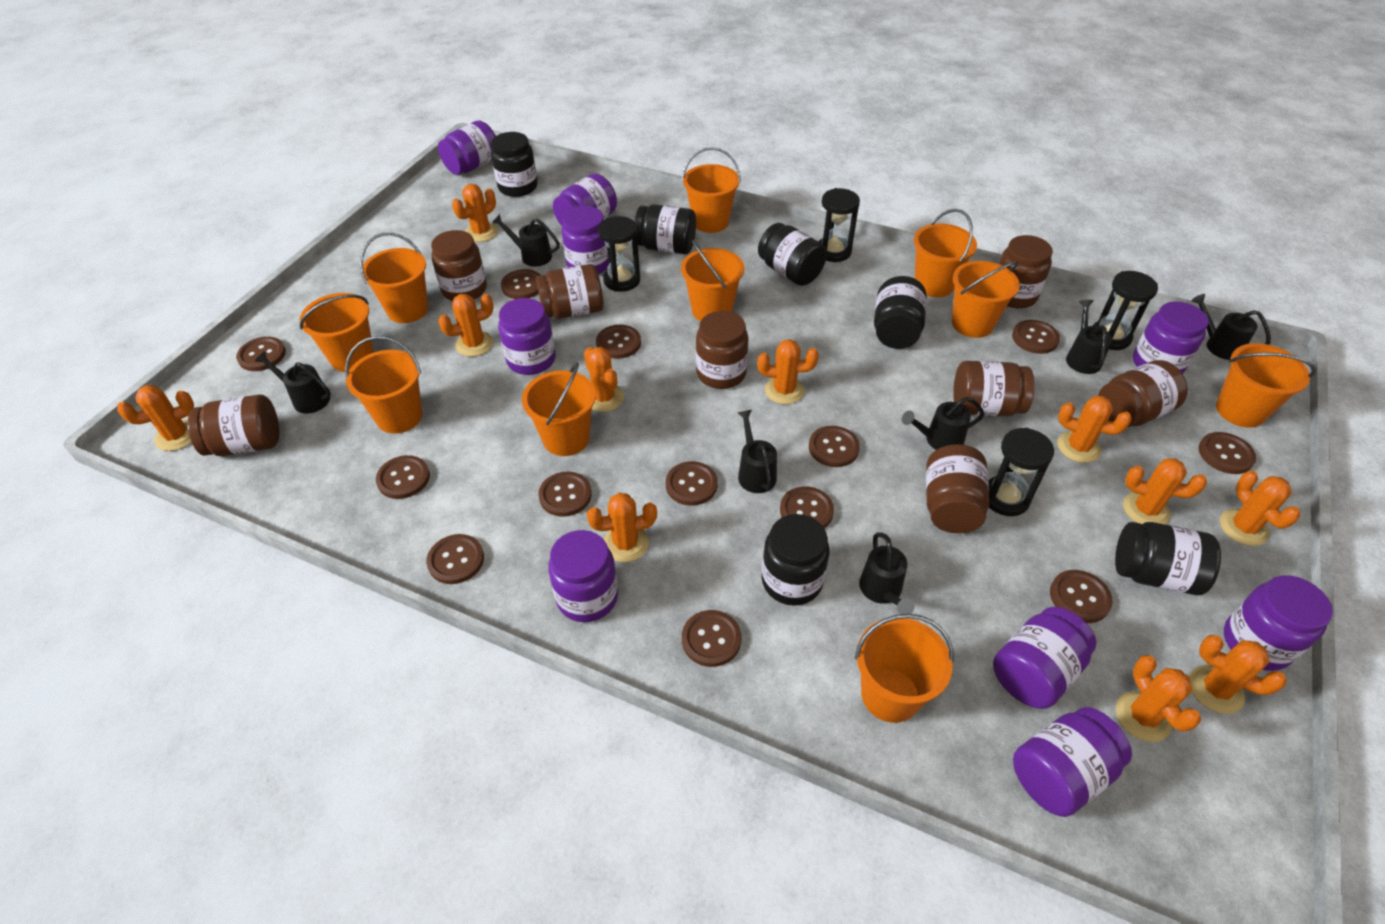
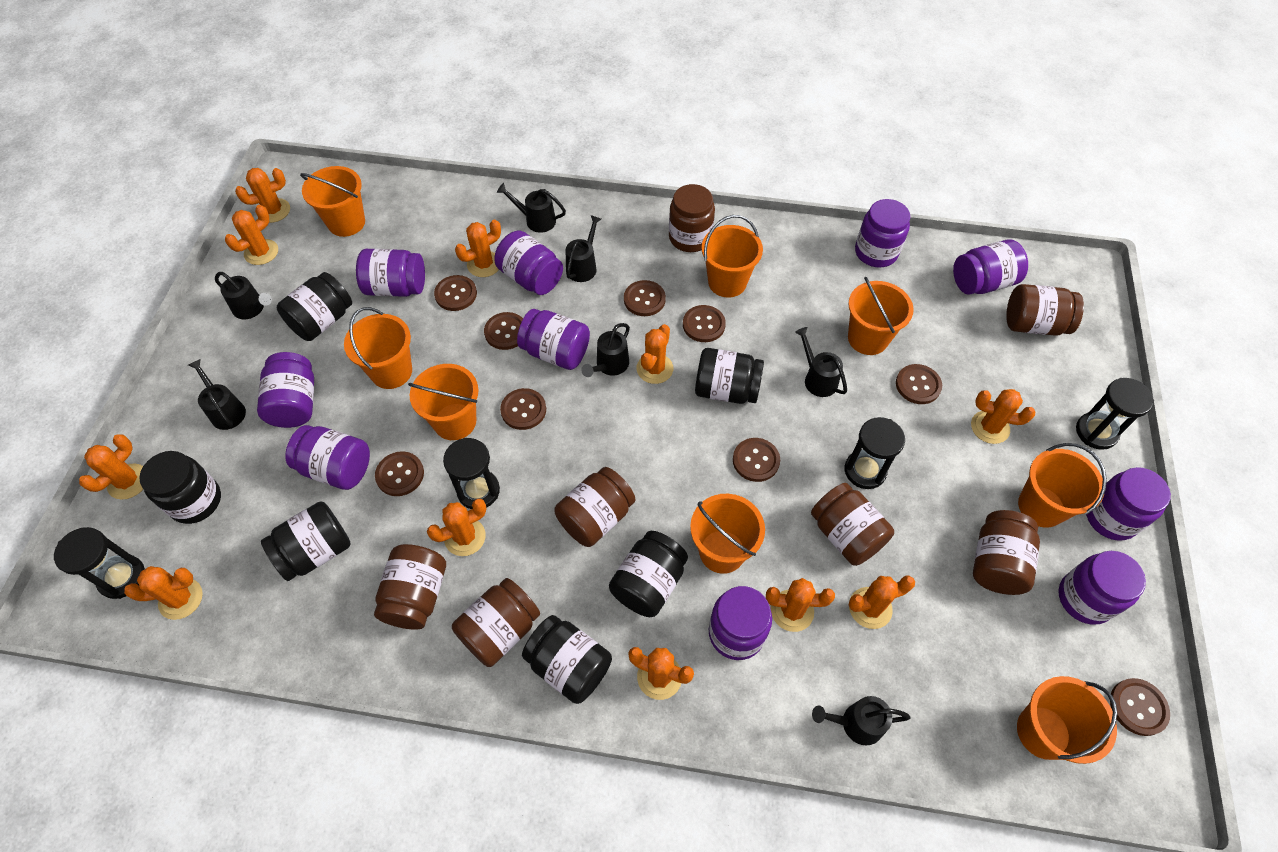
brown button: [236,337,286,371] [376,455,430,499] [426,534,484,584] [501,269,540,299] [538,472,592,517] [596,325,641,359] [666,461,718,506] [682,610,741,667] [780,486,834,528] [809,426,860,467] [1012,320,1060,354] [1050,570,1113,623] [1199,432,1256,474] = 13 -> [375,451,424,496] [434,275,477,311] [484,312,523,350] [500,388,546,430] [624,280,666,316] [683,305,726,342] [733,438,780,482] [896,364,942,404] [1110,678,1170,736] = 9
brown jar: [188,394,279,456] [431,230,487,301] [536,264,603,319] [696,311,749,389] [926,444,989,533] [953,361,1035,416] [999,235,1053,308] [1098,360,1188,427] = 8 -> [374,544,446,630] [452,578,540,667] [554,467,635,547] [669,184,715,252] [811,483,894,566] [973,510,1040,595] [1006,284,1084,336] = 7
orange bucket: [300,293,374,372] [345,336,422,434] [360,233,428,323] [522,362,596,456] [681,240,745,321] [682,147,741,233] [855,614,953,723] [914,209,977,297] [952,261,1020,338] [1216,343,1316,428] = 10 -> [300,166,365,237] [344,307,412,389] [408,364,478,440] [690,494,765,574] [701,215,763,297] [848,277,914,355] [1017,676,1117,764] [1018,443,1107,528] = 8
purple jar: [438,120,496,175] [498,298,555,375] [548,530,618,622] [553,173,617,226] [561,206,609,274] [993,607,1097,709] [1013,707,1132,817] [1133,301,1208,374] [1224,575,1333,671] = 9 -> [257,352,314,428] [285,425,370,490] [356,249,425,297] [495,231,563,295] [517,309,590,370] [709,586,772,660] [855,199,910,268] [953,239,1028,295] [1058,551,1146,625] [1086,467,1171,541] = 10

